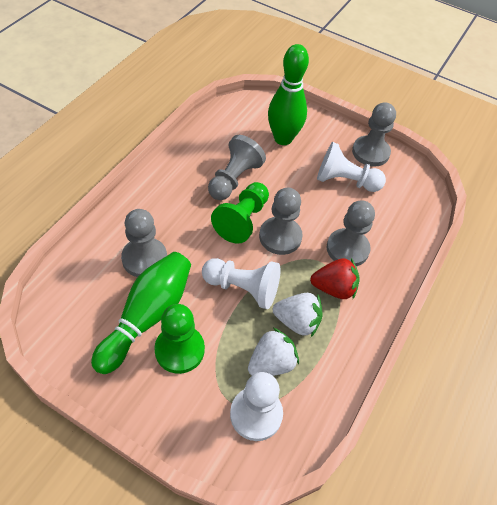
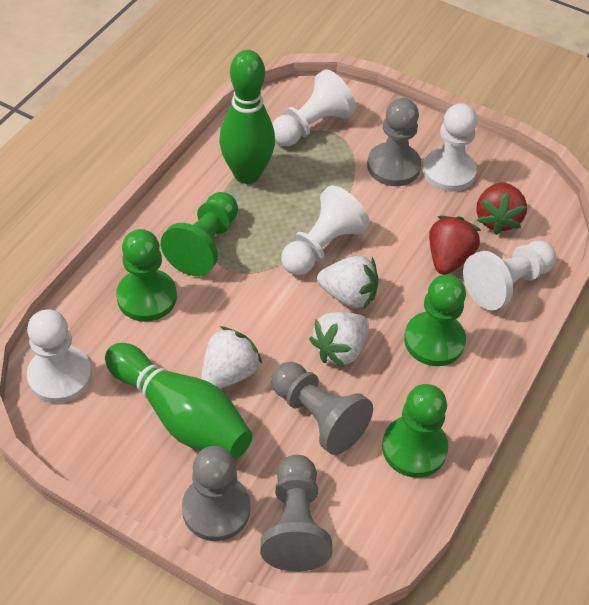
green pawn: [154,304,205,374] [211,182,269,244] = 2 -> [116,229,177,322] [161,192,238,276] [382,384,448,478] [404,274,466,366] = 4
grey pawn: [121,209,167,277] [208,135,266,200] [259,187,303,255] [327,200,375,266] [352,102,396,167] = 5 -> [182,446,251,541] [260,455,332,572] [271,362,373,455] [367,98,421,186] = 4
red strawberry: [310,258,360,299] = 1 -> [429,216,481,275] [476,182,527,235] = 2
white pawn: [202,258,281,309] [230,372,283,441] [317,142,386,192] = 3 -> [27,309,92,403] [272,69,356,146] [281,186,370,275] [422,103,477,192] [463,241,556,310] = 5
white strawberry: [248,328,299,376] [273,293,323,337] = 2 -> [201,326,262,389] [309,312,369,368] [317,256,379,309] = 3

